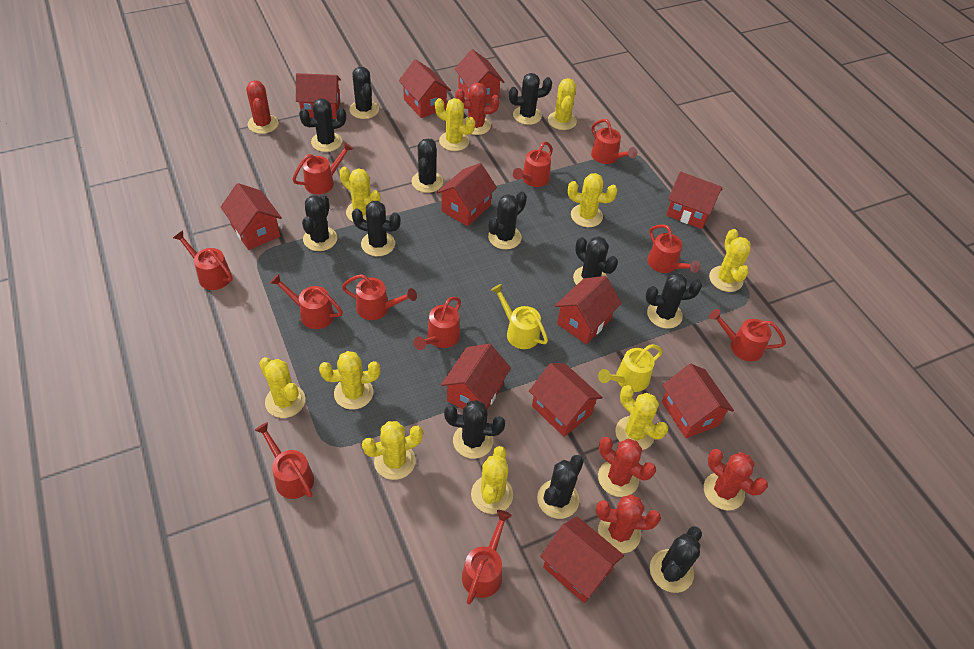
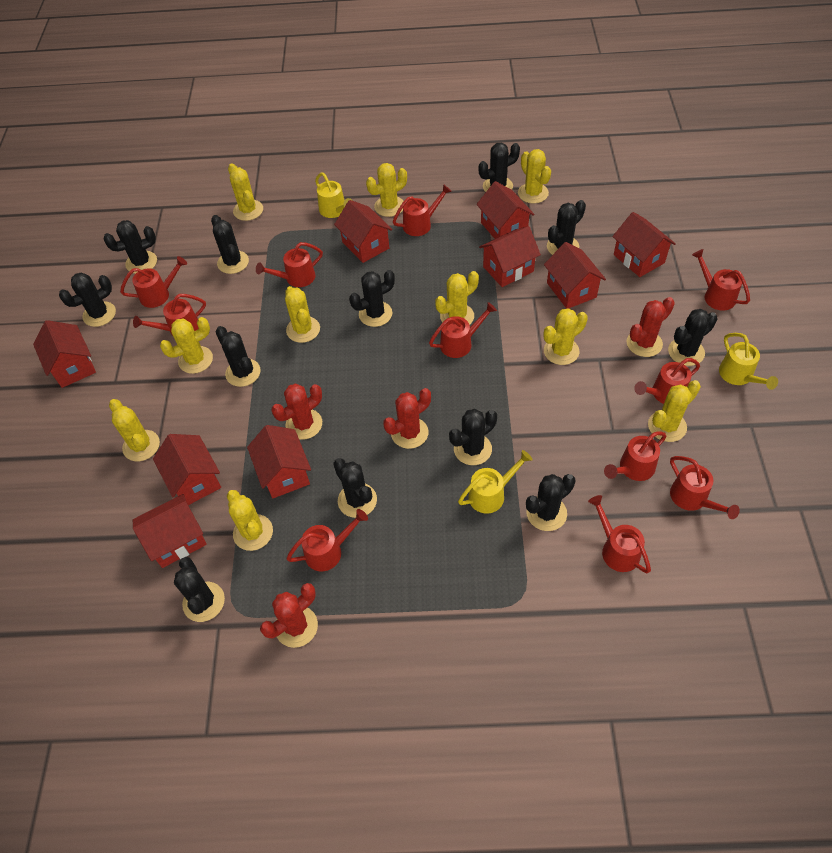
red cactus: [246,80,278,134] [455,83,500,135] [596,494,661,553] [598,437,656,497] [704,449,768,510] = 5 -> [260,583,318,648] [272,384,322,440] [383,388,431,449] [627,297,675,357] = 4
red house: [221,183,282,250] [296,73,341,119] [399,59,451,118] [437,163,497,226] [441,343,511,409] [455,49,504,104] [529,363,603,437] [540,516,624,603] [555,276,622,344] [662,364,734,438] [666,171,722,229] = 11 -> [33,320,96,388] [133,494,207,568] [153,434,221,505] [247,425,311,498] [334,200,393,263] [476,181,534,239] [479,226,541,287] [544,242,606,309] [612,212,676,277] = 9
yellow watering can: [491,284,548,349] [598,344,663,392] = 2 -> [315,173,353,218] [458,450,533,514] [719,333,778,390] = 3

